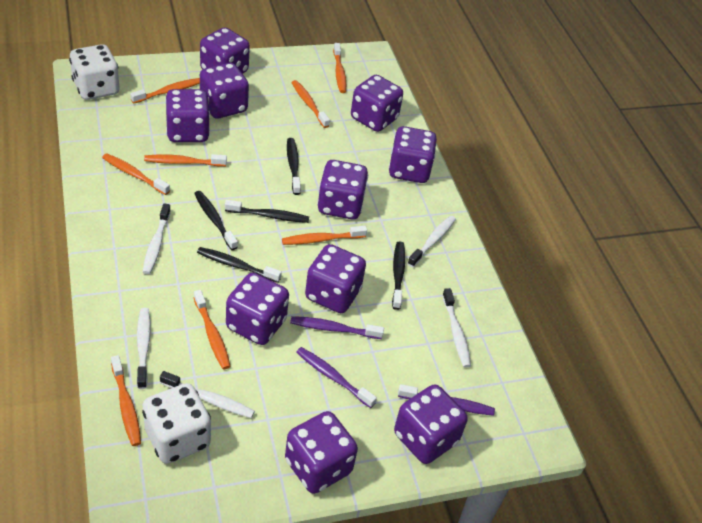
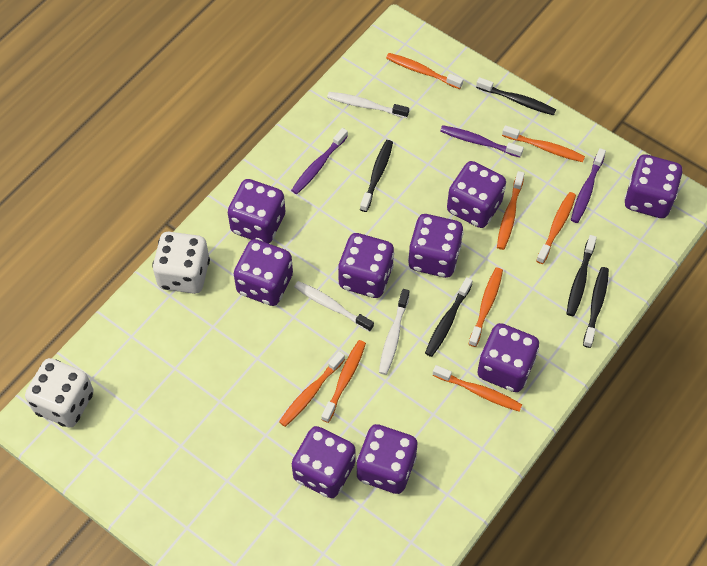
purple dice: [165,89,210,142] [200,28,250,74] [200,63,249,119] [226,273,289,345] [285,411,358,494] [305,244,366,313] [317,160,368,219] [351,75,403,132] [388,126,437,183] [394,384,468,464] = 10 -> [228,179,285,244] [234,239,293,306] [292,426,355,498] [338,233,394,298] [356,424,417,494] [408,214,464,278] [447,161,506,228] [477,323,539,392] [624,154,682,218] = 9
white toothbrush: [137,308,151,389] [143,203,171,274] [160,371,255,418] [407,216,456,267] [442,288,471,368] = 5 -> [294,281,374,332] [327,92,409,118] [379,289,409,375] = 3

